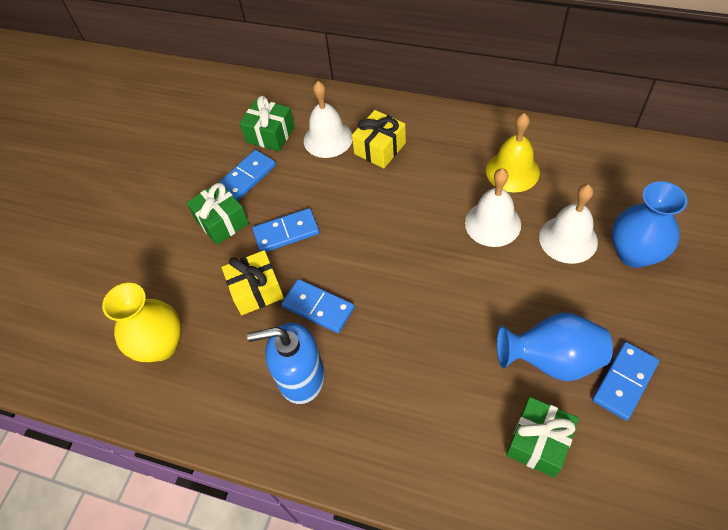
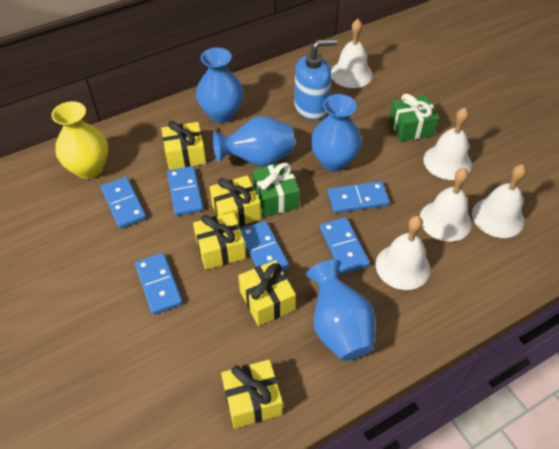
blue domino: [219,150,276,201] [252,208,320,252] [281,279,354,333] [592,342,659,420] = 4 -> [101,177,146,229] [135,253,183,315] [167,166,203,216] [241,221,289,271] [320,217,370,274] [328,181,390,213] = 6
blue vase: [497,312,613,381] [612,181,687,268] = 2 -> [196,47,244,123] [213,116,295,167] [306,259,375,361] [311,94,362,172] = 4
green gift: [186,182,249,245] [240,96,295,151] [506,397,579,478] = 3 -> [253,162,300,216] [389,94,439,142] = 2
white bell: [304,81,352,158] [465,168,521,247] [539,184,598,264] = 3 -> [331,19,372,88] [376,216,430,290] [420,168,472,242] [423,108,472,180] [472,164,526,238] = 5
yellow bell: [486,113,540,193] = 1 -> none = 0
yellow gift: [222,250,284,315] [352,110,406,168] = 2 -> [161,121,206,170] [193,212,246,270] [210,176,261,226] [221,360,283,428] [238,260,296,326] = 5

